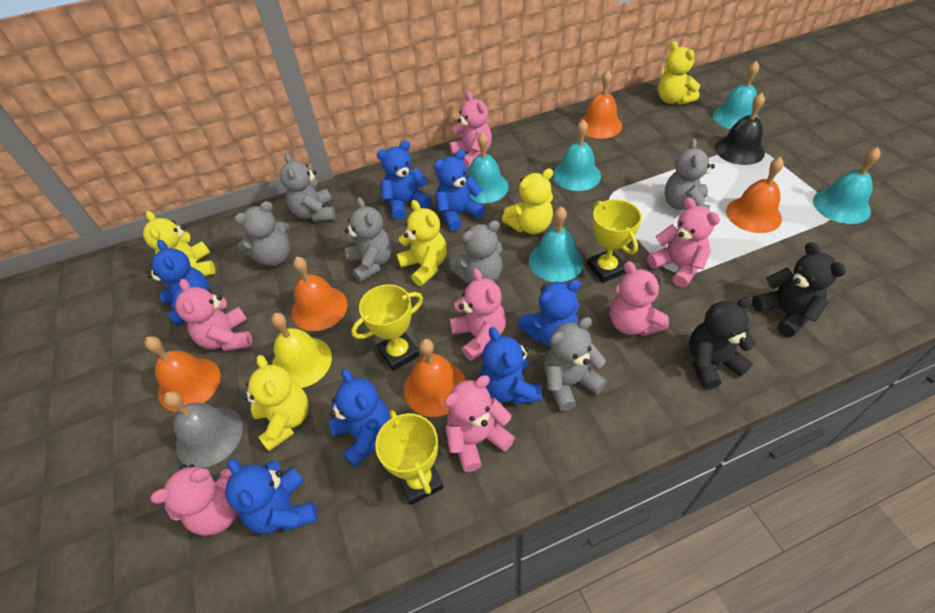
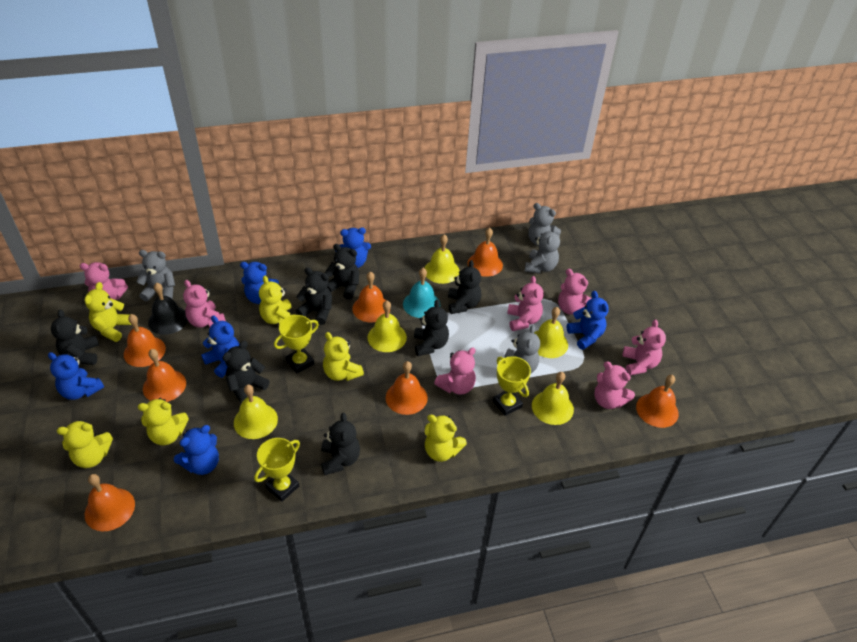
black teddy bear: [689,296,756,389] [752,242,846,337] = 2 -> [51,310,99,365] [223,341,270,403] [296,268,332,325] [321,413,360,475] [325,244,359,300] [414,300,449,356] [448,260,481,314] = 7
blue teddy bear: [147,239,209,326] [225,458,318,534] [329,369,390,468] [377,141,432,220] [434,150,486,231] [480,327,542,405] [518,279,581,347] = 7 -> [48,352,104,400] [174,425,219,475] [201,315,240,378] [240,262,279,304] [340,228,371,268] [567,291,609,350] = 6
grey bell: [164,391,243,468] = 1 -> none = 0
grey teddy bear: [234,201,290,266] [280,153,335,222] [345,197,392,282] [450,220,502,283] [544,317,607,411] [665,139,715,210] = 6 -> [136,250,175,301] [504,325,540,373] [525,226,560,273] [529,203,561,246] = 4
orange bell: [144,336,221,412] [291,257,348,331] [404,339,466,417] [578,70,622,139] [726,157,784,233] = 5 -> [85,474,135,531] [124,314,166,367] [143,349,186,402] [352,272,390,322] [386,361,428,415] [468,228,503,277] [636,375,679,428] = 7
turquoise bell: [466,132,509,203] [529,206,584,282] [553,119,601,191] [713,61,759,130] [813,147,881,224] = 5 -> [403,268,440,318] = 1
yellow bell: [271,313,332,388] = 1 -> [234,385,278,439] [367,301,407,352] [425,234,460,284] [532,372,574,425] [534,307,568,358] = 5
yellow teddy bear: [143,211,215,276] [242,355,309,451] [396,200,447,286] [502,168,553,234] [658,41,700,105] = 5 -> [57,420,113,468] [84,282,131,342] [138,398,189,445] [259,276,296,325] [323,332,364,381] [425,414,467,462] = 6

